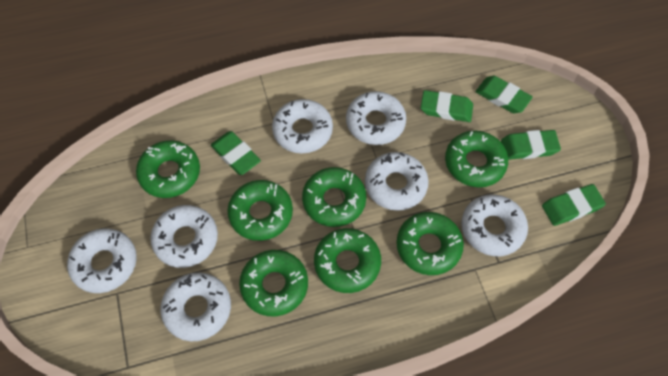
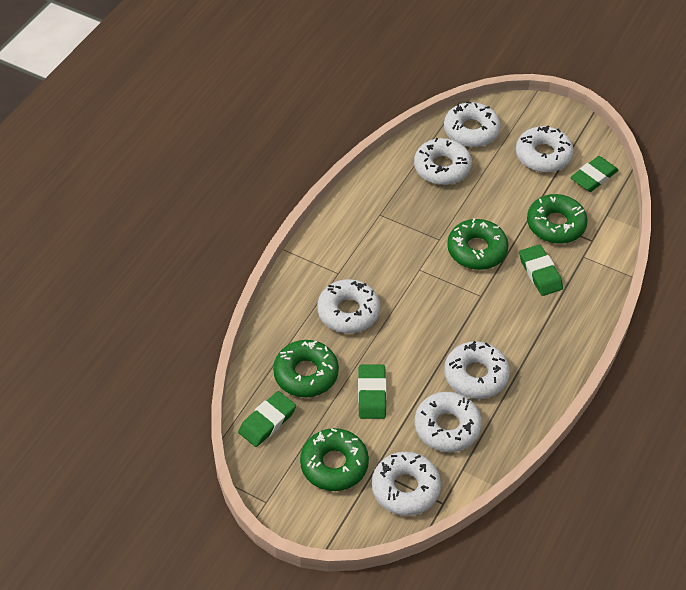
green donut: [136,140,200,198] [227,180,293,241] [239,250,308,316] [302,167,366,227] [314,228,381,293] [396,212,464,275] [445,131,508,187] = 7 -> [273,340,339,397] [300,428,369,491] [447,218,509,270] [527,194,588,244] = 4
green eraser: [211,131,261,175] [421,90,473,122] [475,76,533,113] [501,130,561,160] [542,184,606,226] = 5 -> [238,391,296,447] [358,364,387,419] [519,245,563,296] [570,156,619,192] = 4

